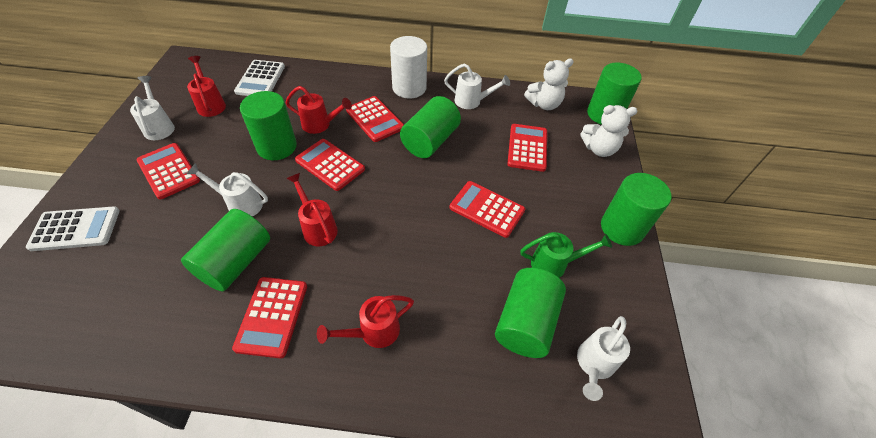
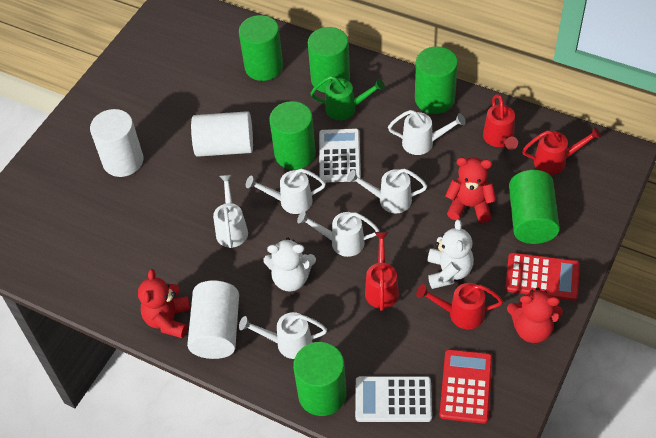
red calculator: [136,143,200,200] [232,277,307,358] [295,139,365,191] [346,96,404,142] [449,181,525,238] [507,124,547,172] = 6 -> [440,349,492,424] [505,253,580,301] = 2
red teddy bear: none = 0 -> [138,269,191,338] [445,157,496,223] [507,288,563,343] = 3
white cylinder: [390,36,427,99] = 1 -> [90,109,143,177] [187,280,239,359] [191,111,253,157] = 3
white watering can: [130,76,175,140] [187,163,268,217] [444,63,510,109] [577,316,630,401] = 4 -> [213,175,248,248] [239,312,327,359] [246,169,326,214] [297,211,379,257] [347,169,427,213] [388,110,466,155] = 6

